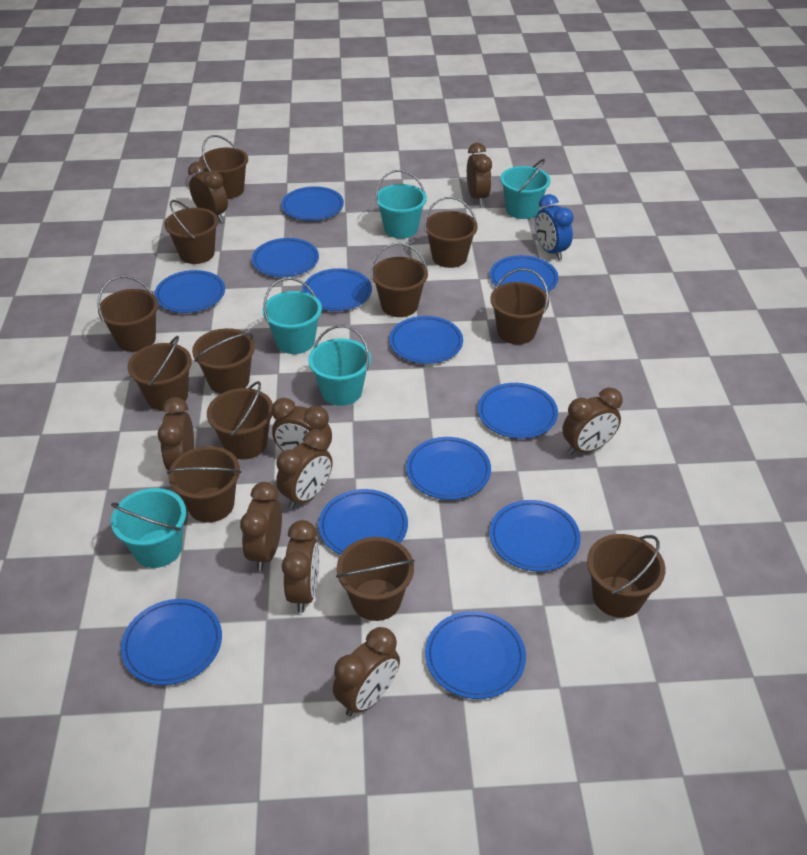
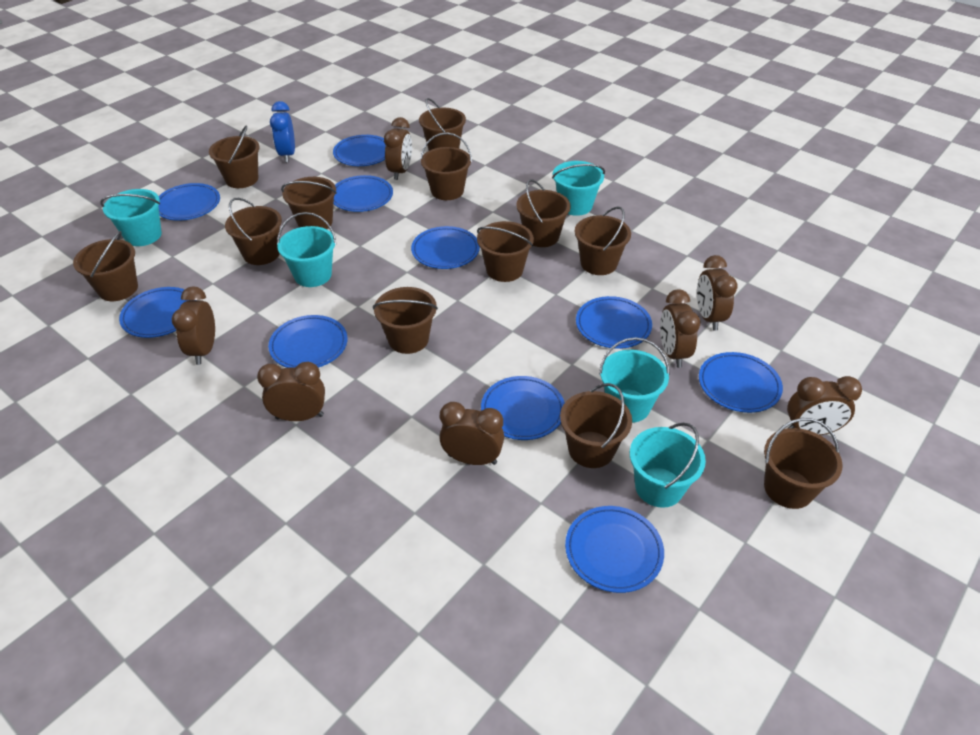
blue plate: [121,599,222,685] [154,270,225,313] [252,238,319,277] [281,186,344,221] [302,268,372,311] [318,489,408,555] [389,316,463,364] [406,437,491,500] [425,611,526,699] [478,383,558,439] [489,500,581,571] [490,255,558,292] = 12 -> [119,287,197,338] [158,183,220,221] [268,315,347,368] [333,135,385,166] [334,175,393,212] [411,226,480,269] [481,376,565,440] [565,506,664,593] [576,296,652,349] [699,352,783,413] = 10
brown clock: [158,397,194,470] [188,162,228,222] [240,482,282,571] [272,398,332,451] [276,430,332,509] [282,520,319,613] [333,627,400,716] [467,143,492,206] [562,388,622,455] = 9 -> [172,286,215,365] [257,362,325,421] [384,117,412,180] [439,402,504,465] [660,289,700,368] [697,255,737,331] [787,376,862,435] = 7

